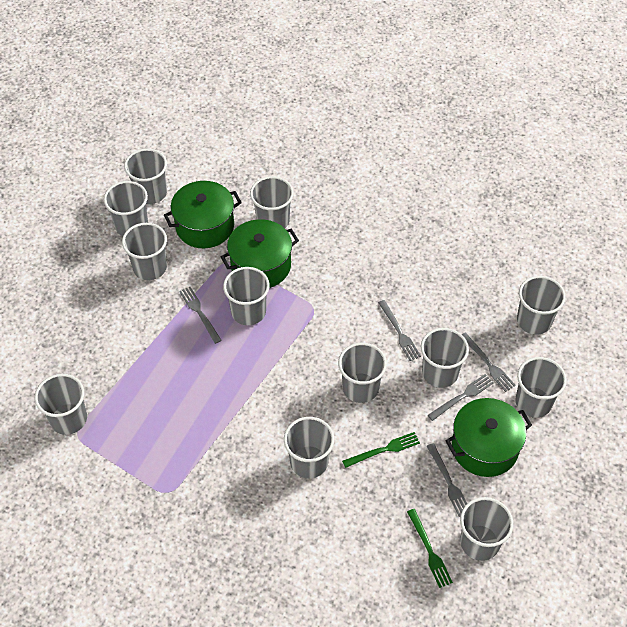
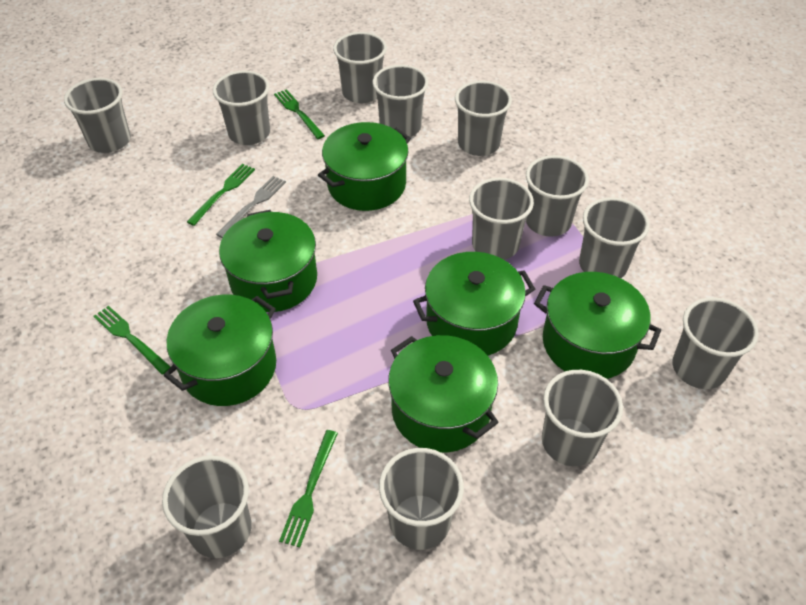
green fork: [342,432,420,468] [407,509,453,588] = 2 -> [93,306,171,375] [187,164,255,226] [274,89,325,139] [279,430,338,547] = 4
green pot: [164,181,242,248] [221,219,299,288] [446,398,532,477] = 3 -> [163,295,276,406] [219,210,317,312] [318,122,411,211] [388,335,499,453] [413,252,535,356] [534,272,661,379] = 6
grey fork: [179,287,222,344] [378,300,421,361] [427,443,467,517] [428,374,494,421] [461,333,516,392] = 5 -> [216,176,286,238] = 1

